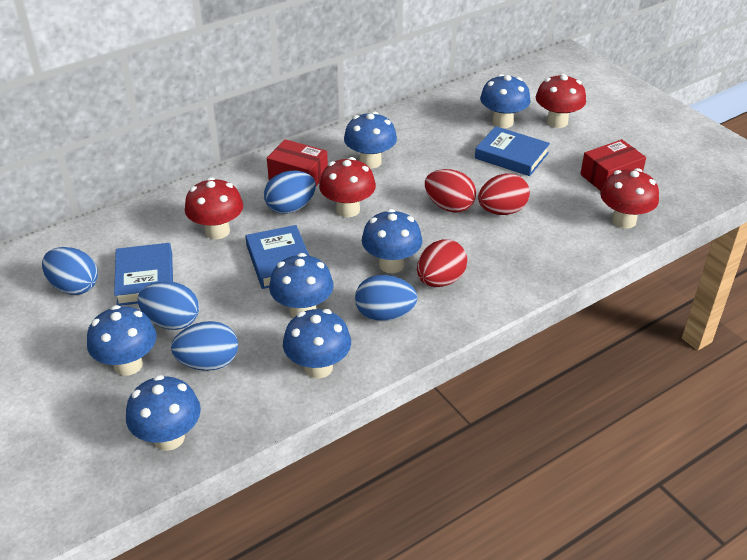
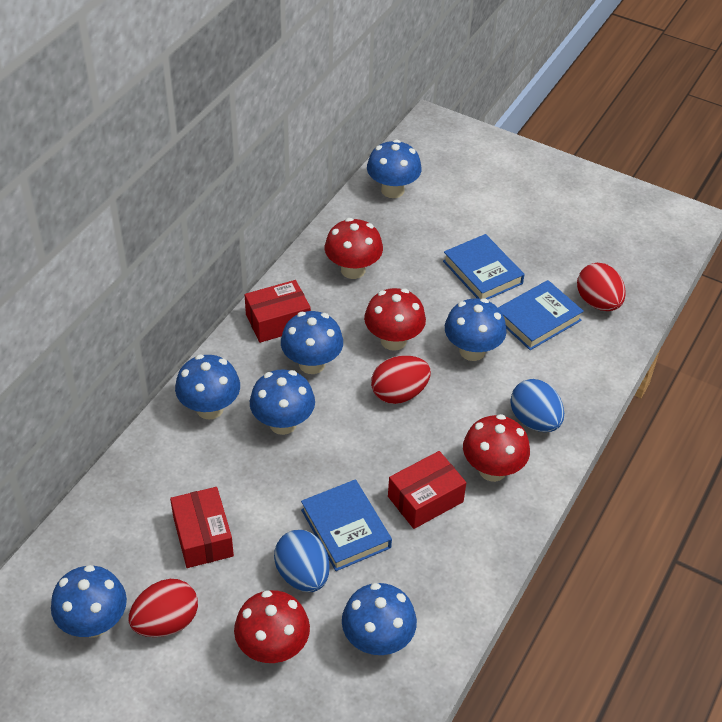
blue egg: [42,247,98,295] [138,282,199,330] [171,321,238,371] [264,171,316,214] [355,275,418,321] = 5 -> [274,530,330,592] [510,379,564,432] = 2
red box: [267,139,328,186] [580,139,646,191] = 2 -> [170,487,234,568] [245,280,311,343] [388,451,466,529] = 3

